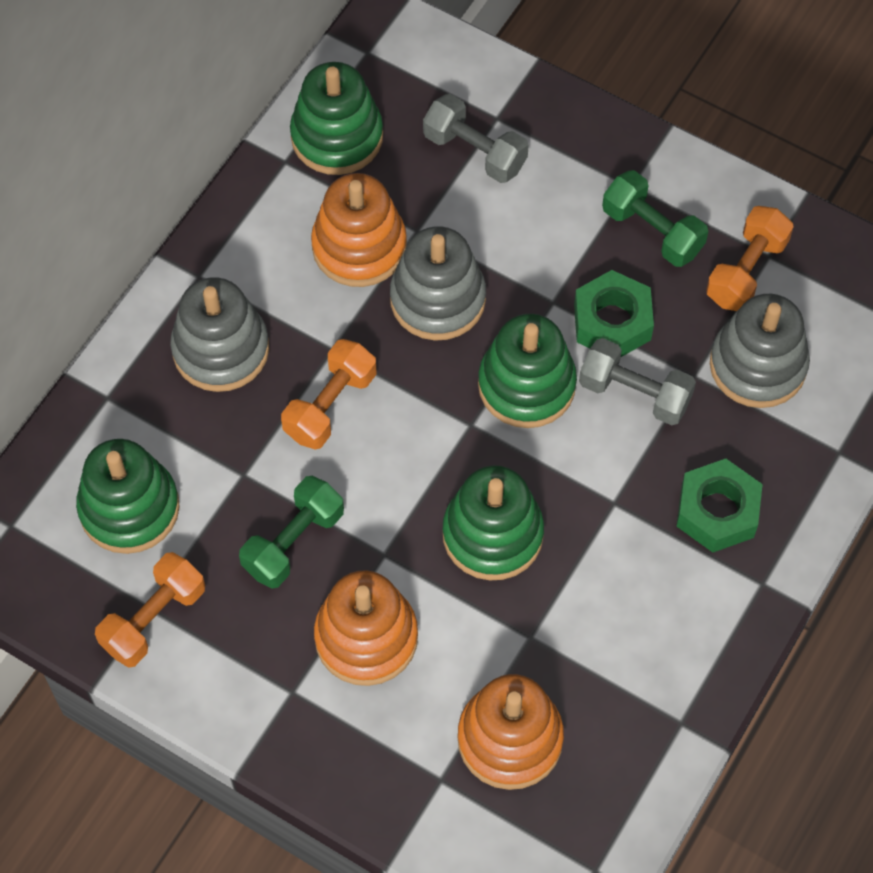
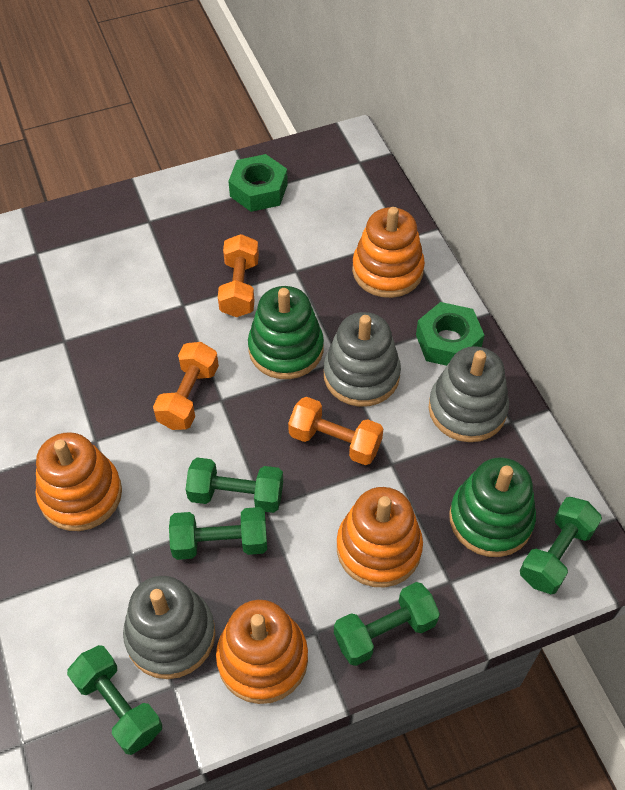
green dumbbell: [239,476,344,589] [602,170,708,267] = 2 -> [67,645,162,755] [169,507,267,560] [186,458,283,513] [334,582,440,666] [520,497,602,594] = 5
green stacking toy: [76,439,180,554] [290,62,383,175] [443,465,544,580] [478,314,577,428] = 4 -> [248,286,324,379] [449,457,536,557] = 2
grey dumbbell: [423,94,529,183] [579,338,696,425] = 2 -> none = 0
orange stacking toy: [311,173,407,287] [314,570,418,686] [457,674,564,790] = 3 -> [36,432,122,531] [216,600,308,704] [337,487,423,587] [352,207,425,298] = 4

